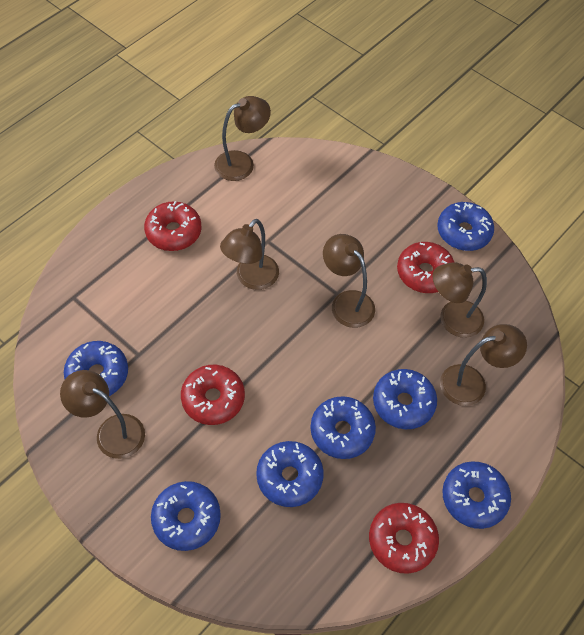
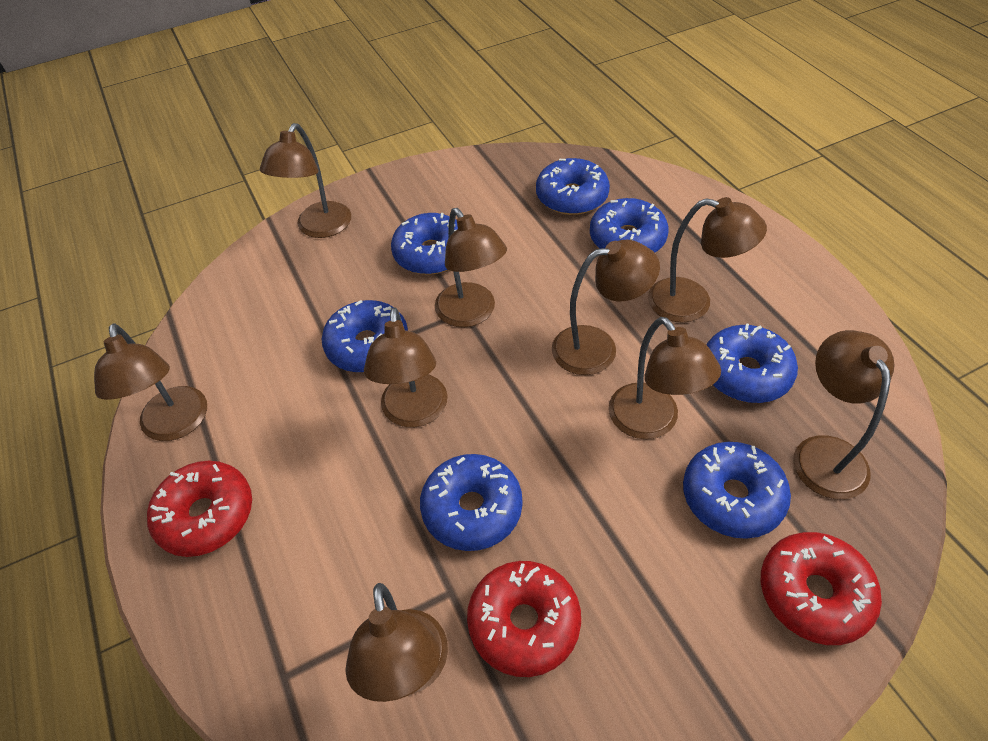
brown lamp: [60,370,145,459] [214,96,271,181] [220,219,279,290] [323,234,375,328] [433,262,487,338] [440,324,527,406] = 6 -> [94,324,207,441] [260,123,351,238] [345,583,448,702] [364,307,448,427] [435,208,507,327] [552,240,660,375] [608,317,721,439] [648,197,767,323] [793,330,894,499] = 9
red donut: [144,201,202,251] [181,365,245,425] [369,503,439,574] [397,242,454,293] = 4 -> [147,461,252,557] [467,561,581,677] [761,532,882,645] = 3

